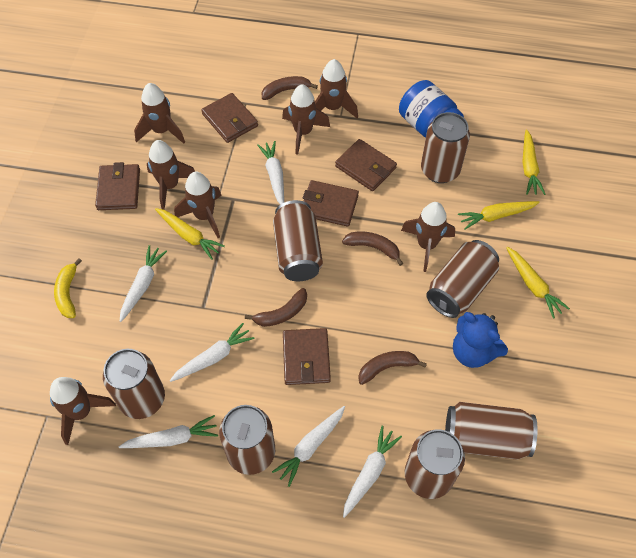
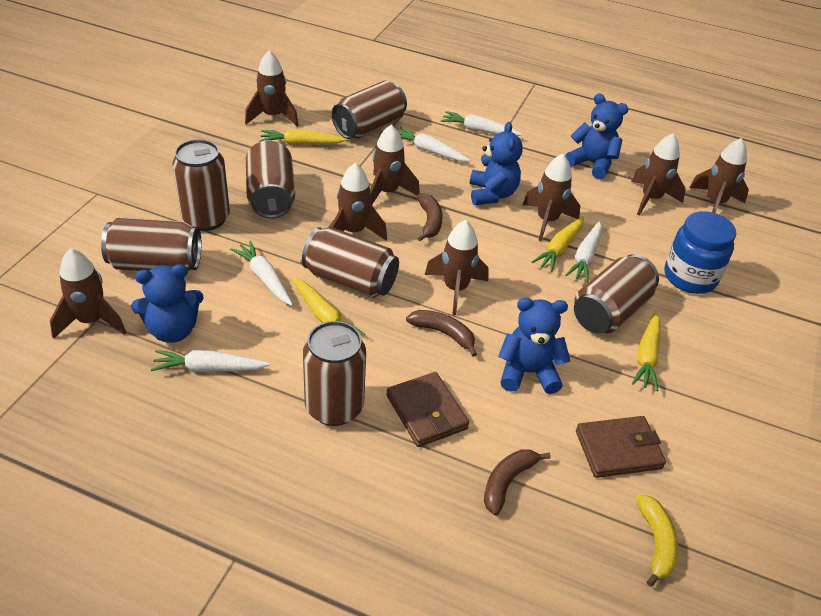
blue teddy bear: [453,312,508,368] = 1 -> [131,264,204,343] [470,122,523,205] [498,298,570,394] [565,93,628,179] = 4
brown banana: [245,288,307,327] [261,76,318,100] [342,232,403,266] [358,351,427,385] = 4 -> [406,310,477,357] [417,193,443,242] [484,449,551,515] = 3
brown rocket: [50,377,116,445] [134,83,185,144] [147,140,195,210] [174,172,222,238] [282,84,330,155] [315,59,358,118] [401,202,455,272] = 7 -> [50,249,126,339] [245,50,299,127] [330,163,387,241] [370,125,420,205] [425,220,489,316] [523,154,580,241] [631,134,686,215] [689,138,749,213] = 8
brown wallet: [95,162,140,210] [201,93,258,143] [283,328,331,385] [303,180,359,227] [335,139,397,191] = 5 -> [386,372,469,447] [576,416,666,478] = 2
white carrot: [119,415,218,448] [120,245,167,322] [170,323,255,382] [257,141,284,205] [272,406,345,487] [343,426,402,518] = 6 -> [151,350,270,372] [230,241,293,306] [398,127,470,162] [441,111,523,136] [565,221,602,283] = 5

